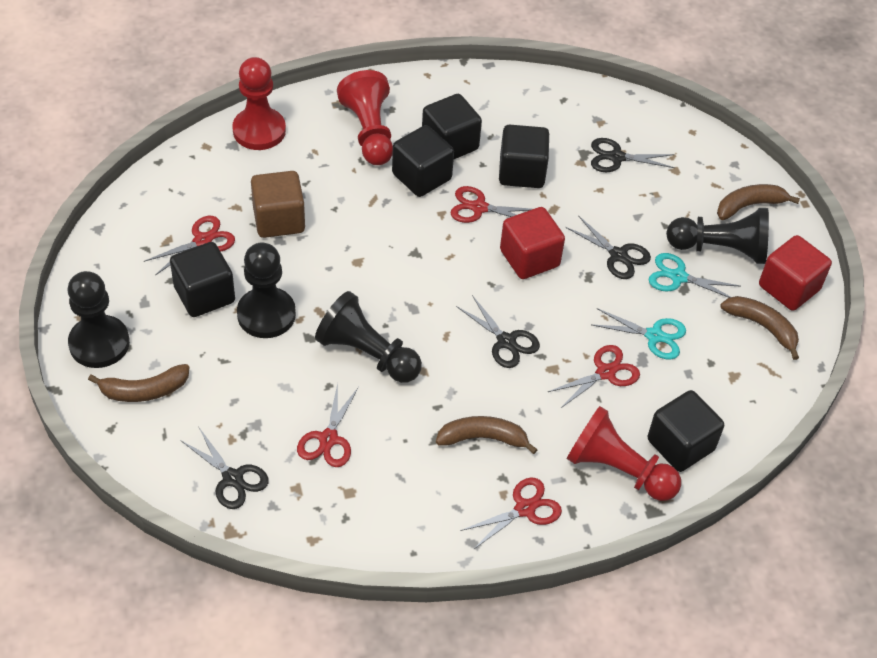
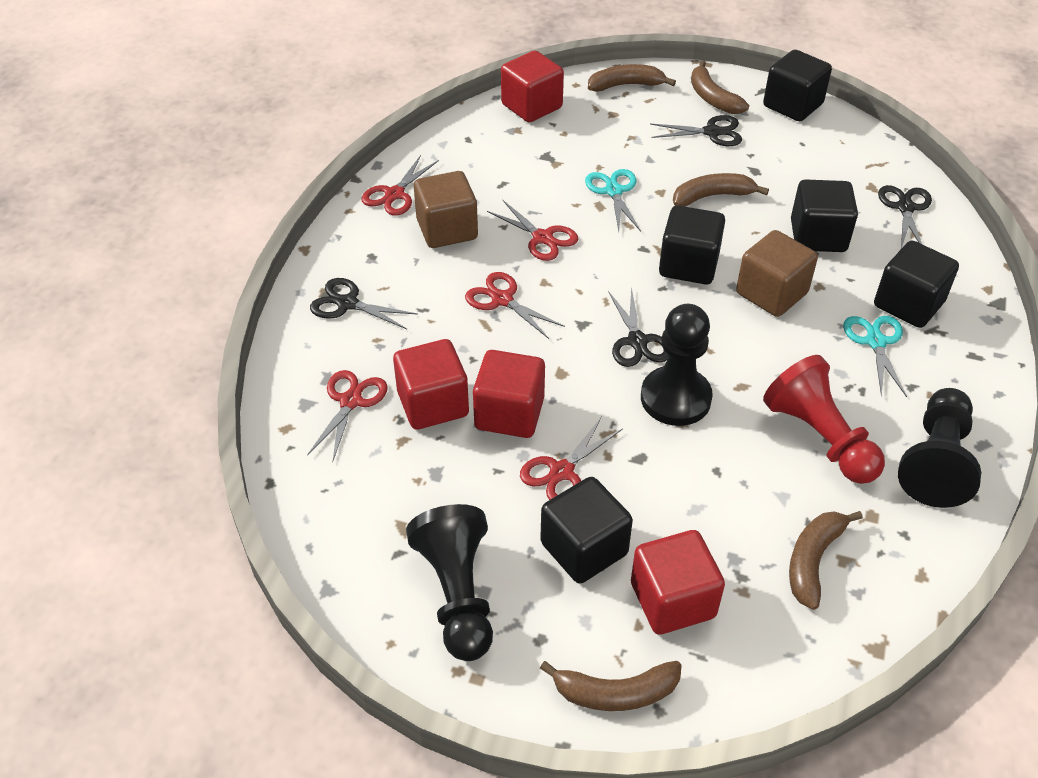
black pawn: [68,271,130,368] [237,242,296,338] [315,291,422,383] [666,208,769,264] = 4 -> [406,504,493,661] [641,304,713,426] [898,388,981,508] = 3
brown banana: [88,364,189,402] [436,416,538,454] [717,184,800,220] [720,296,799,360] = 4 -> [540,661,682,711] [588,64,676,92] [673,173,769,207] [691,61,749,114] [789,511,863,610] = 5
brown cube: [251,171,305,238] = 1 -> [414,171,478,248] [736,230,818,317] = 2
red cube: [500,207,565,279] [759,235,832,311] = 2 -> [393,339,469,430] [473,350,545,438] [501,51,564,122] [631,530,725,635] = 4
red pawn: [232,57,286,150] [337,70,393,165] [567,406,681,501] = 3 -> [763,355,885,484] = 1

